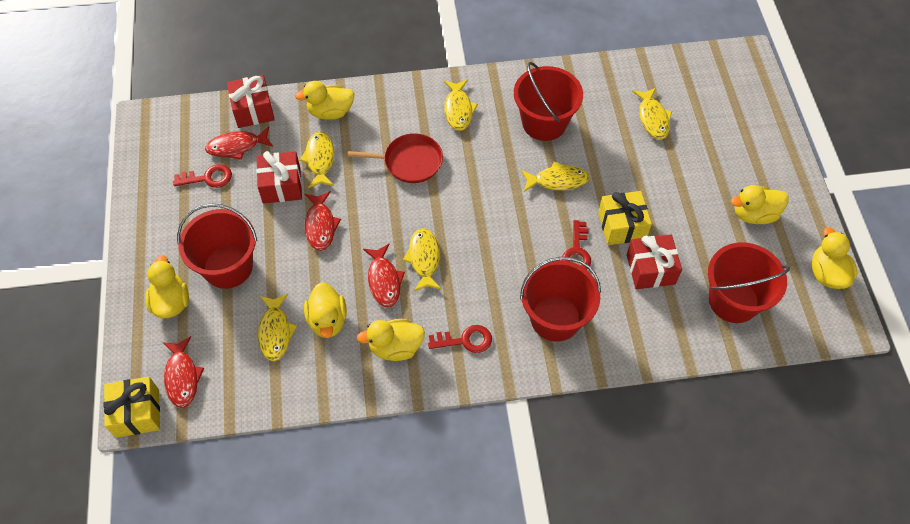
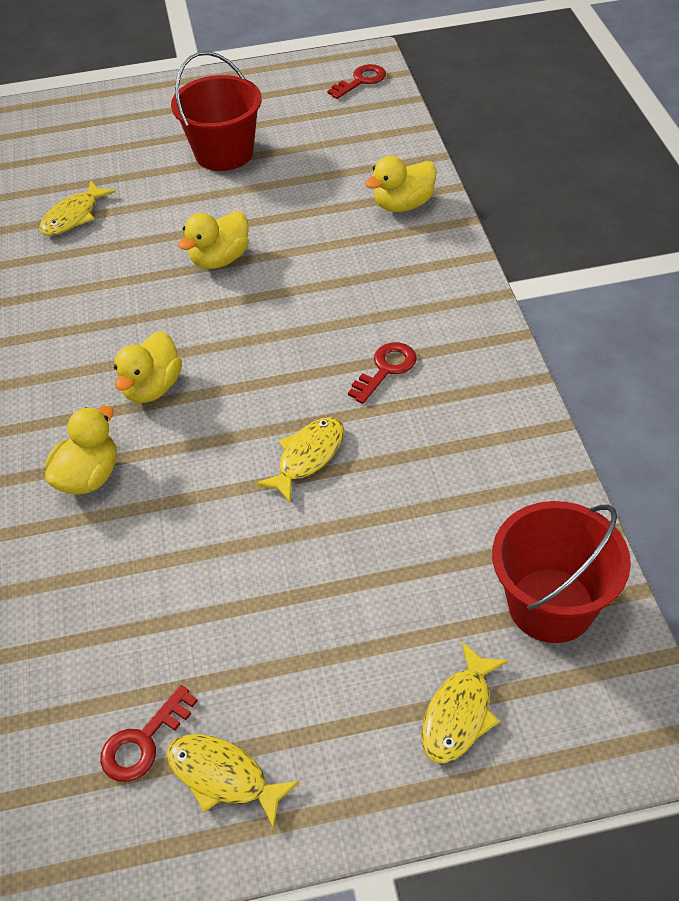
red bucket: [177,203,257,289] [514,62,583,141] [520,257,601,341] [708,242,790,323] = 4 -> [171,51,262,171] [492,501,631,643] = 2
red fish: [162,336,204,408] [205,127,273,160] [305,191,341,251] [363,244,405,307] = 4 -> none = 0
red gift: [227,75,275,128] [256,151,302,204] [627,234,682,289] = 3 -> none = 0
red pan: [348,133,443,183] = 1 -> none = 0
yellow duck: [145,255,189,318] [295,81,354,120] [304,282,347,338] [357,319,425,361] [731,185,789,224] [812,227,857,289] = 6 -> [45,406,117,495] [114,331,182,403] [178,211,249,269] [365,156,437,212] = 4
yellow fish: [258,294,297,361] [299,132,334,188] [403,228,441,291] [444,80,478,131] [521,162,590,192] [632,87,672,139] = 6 -> [39,181,116,236] [166,734,300,828] [256,417,344,503] [422,642,508,764] = 4
yellow gift: [104,377,160,438] [598,191,652,245] = 2 -> none = 0

